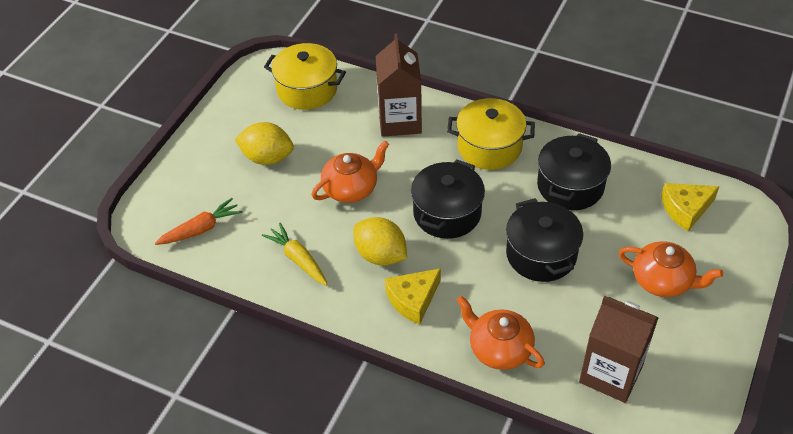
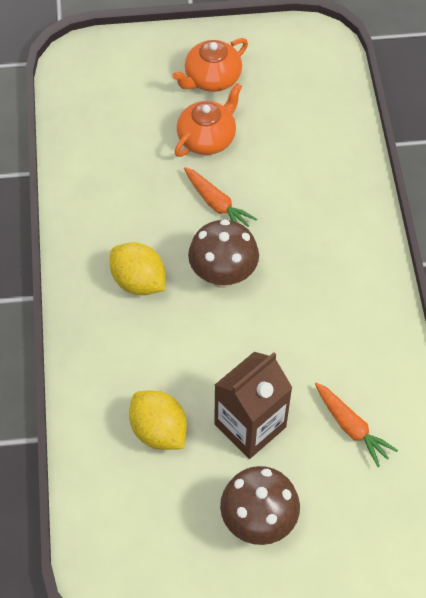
black pot: [411,159,485,239] [506,198,583,282] [537,133,611,210] = 3 -> none = 0
brown carton: [376,34,422,137] [579,296,659,403] = 2 -> [214,352,293,459] = 1
brown mushroom: none = 0 -> [188,219,259,288] [220,466,300,545] = 2
orange carrot: [155,198,242,245] = 1 -> [184,167,257,227] [315,382,398,467] = 2
orange teapot: [312,141,389,203] [457,296,545,370] [619,241,723,297] = 3 -> [172,38,248,92] [175,83,242,157] = 2
yellow carrot: [262,223,328,286] = 1 -> none = 0
yellow cheese: [385,268,441,325] [661,183,720,231] = 2 -> none = 0
yellow pot: [264,43,346,110] [447,98,535,170] = 2 -> none = 0

